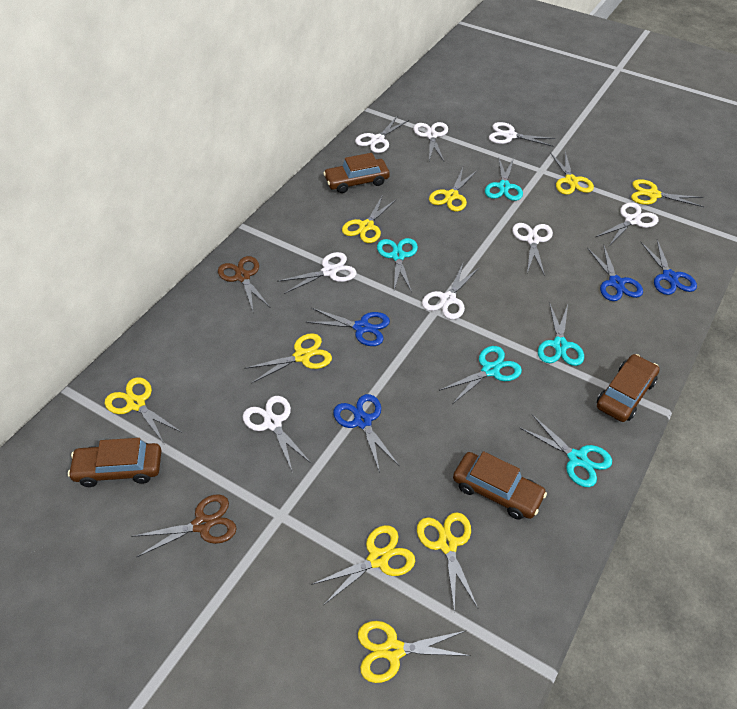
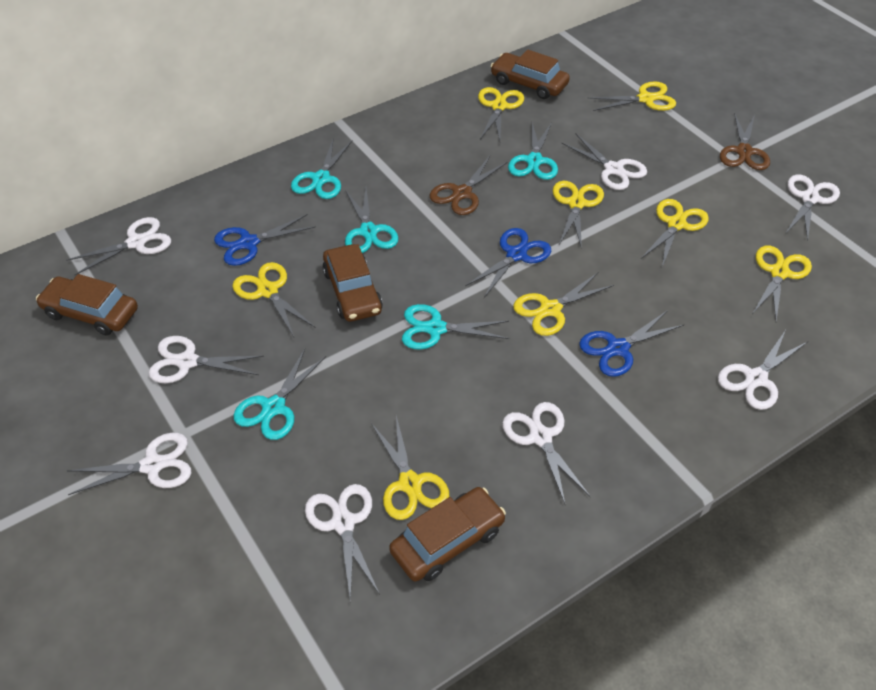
blue scissors: [306,308,390,346] [333,394,399,473] [587,246,643,301] [641,240,697,295] = 4 -> [214,214,316,266] [465,228,551,298] [579,310,684,377] = 3
yellow scissors: [105,377,181,445] [244,333,332,383] [311,525,415,605] [342,195,397,243] [358,621,471,683] [417,512,478,613] [429,168,478,211] [550,152,594,195] [631,179,704,207] = 9 -> [232,262,315,337] [371,416,449,520] [478,87,524,141] [513,273,614,336] [553,181,604,249] [588,81,676,111] [641,199,709,267] [753,245,812,321] = 8

